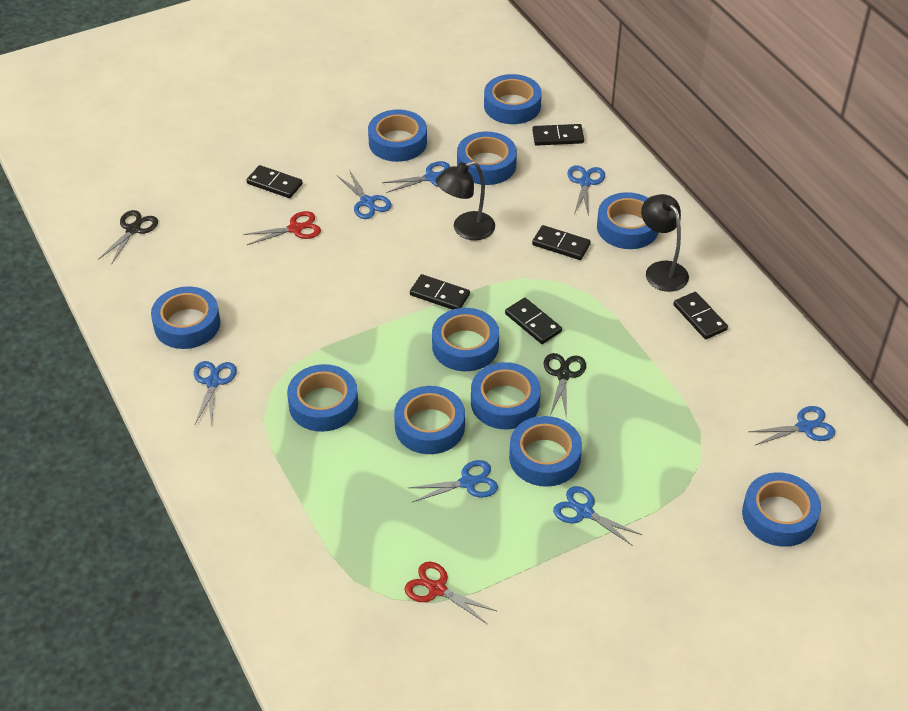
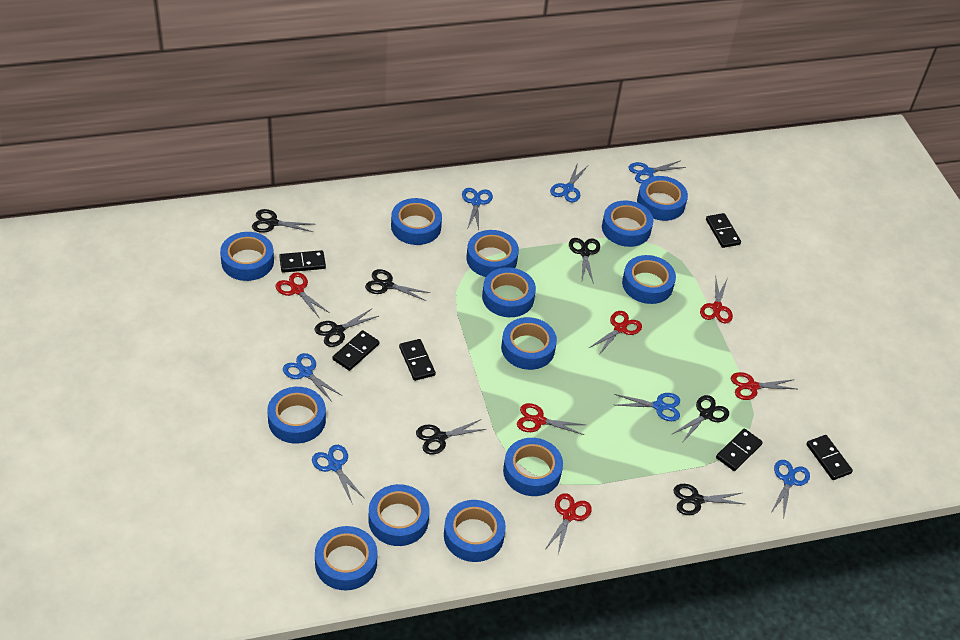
black lamp: [436,161,495,240] [641,194,689,292] = 2 -> none = 0
black scissors: [98,210,158,265] [543,353,586,419] = 2 -> [252,209,313,233] [315,309,379,347] [365,269,430,301] [416,420,486,455] [569,238,600,284] [673,395,729,441] [673,484,744,515] = 7
blue tape: [151,286,220,349] [287,364,358,432] [368,109,427,162] [394,386,465,454] [432,308,499,371] [457,132,517,185] [471,362,541,429] [484,74,542,124] [509,416,582,487] [597,192,659,249] [742,472,821,547] = 11 -> [220,232,274,281] [267,387,326,444] [315,526,378,590] [368,484,429,546] [391,198,442,245] [444,500,506,562] [466,230,519,277] [482,267,536,317] [501,317,557,370] [503,438,563,496] [602,200,653,247] [622,255,676,304] [637,176,688,221] = 13
red scissors: [243,211,321,245] [404,562,496,624] = 2 -> [275,272,330,317] [517,403,585,435] [545,493,592,554] [589,311,642,356] [700,277,733,324] [731,372,796,400] = 6

